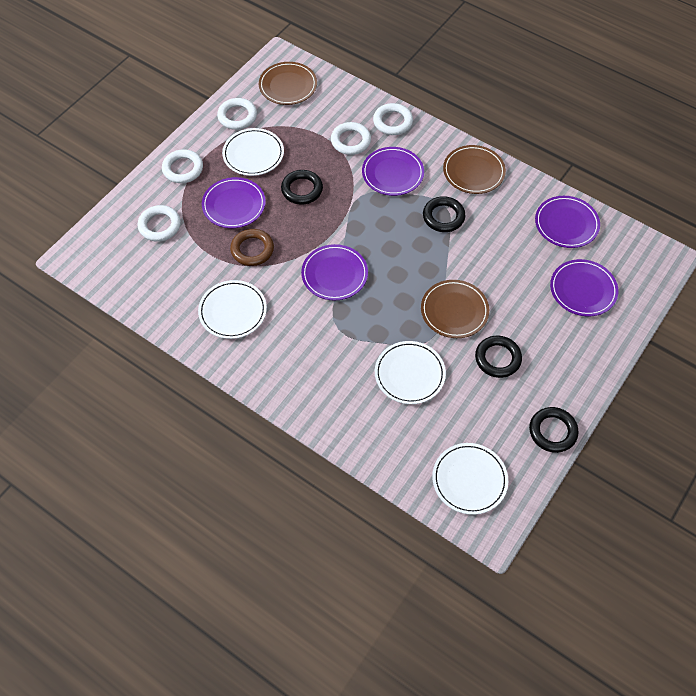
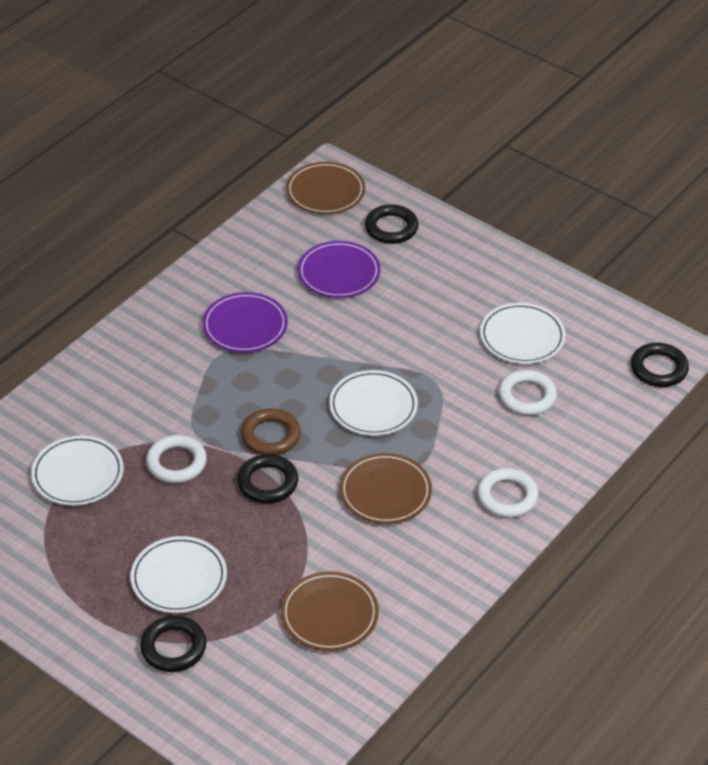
purple plate: [202,177,266,228] [301,244,368,300] [362,147,424,196] [535,196,600,248] [550,259,618,316] = 5 -> [202,292,288,353] [298,241,381,298] = 2
white ring: [138,205,181,241] [162,149,203,183] [217,98,257,130] [331,122,371,155] [373,103,413,135] = 5 -> [146,435,207,483] [477,468,539,518] [498,370,557,415] = 3

